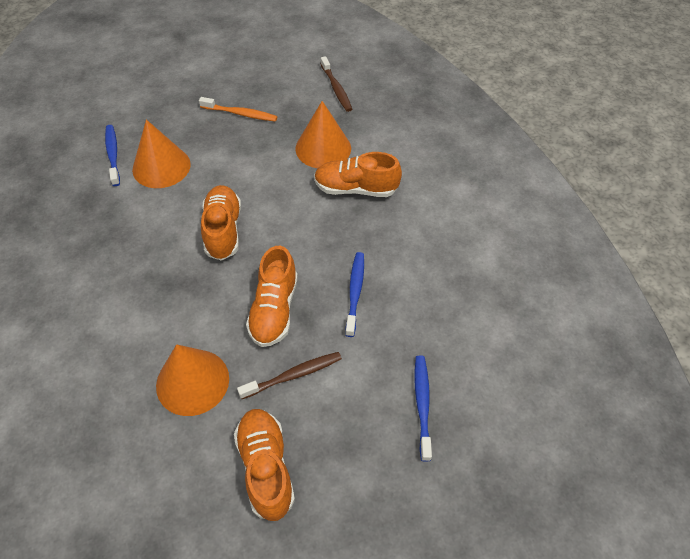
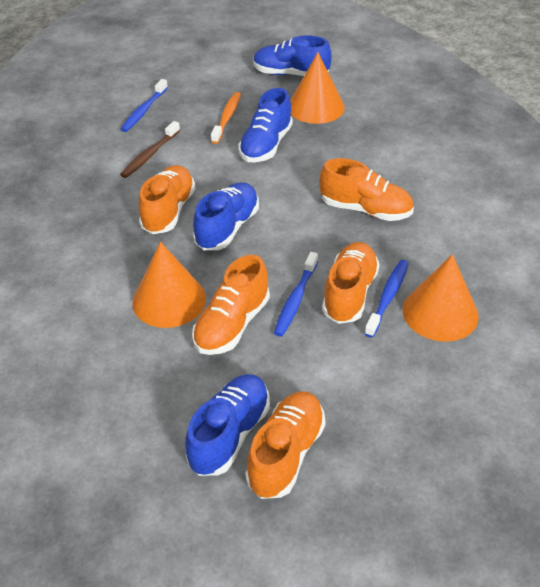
blue shoe: none = 0 -> [185,374,270,476] [193,182,259,250] [238,88,293,162] [253,35,332,76] = 4
brown toothbrush: [237,352,342,399] [321,56,352,112] = 2 -> [120,121,180,178] = 1
orange shoe: [201,185,241,261] [234,409,295,521] [246,246,298,347] [314,152,402,197] = 4 -> [139,165,195,234] [192,255,270,355] [245,391,326,499] [320,158,414,221] [322,242,380,324] = 5

